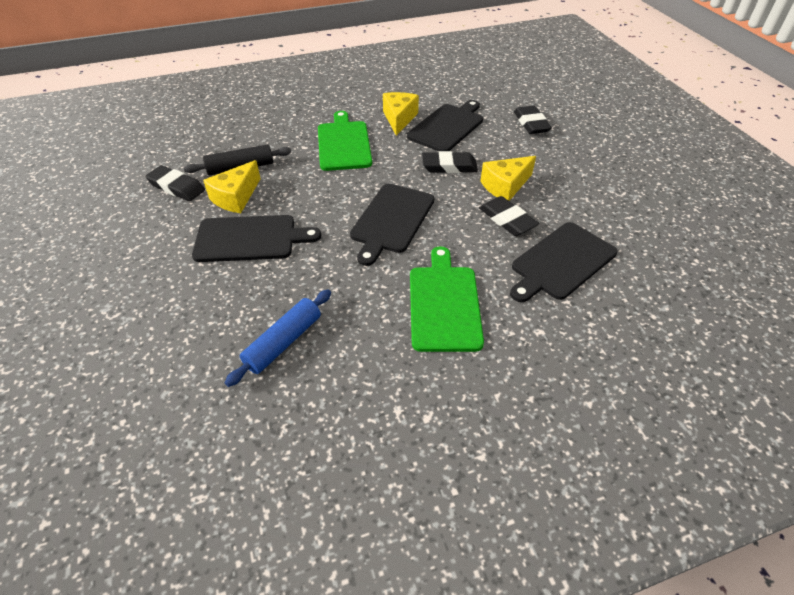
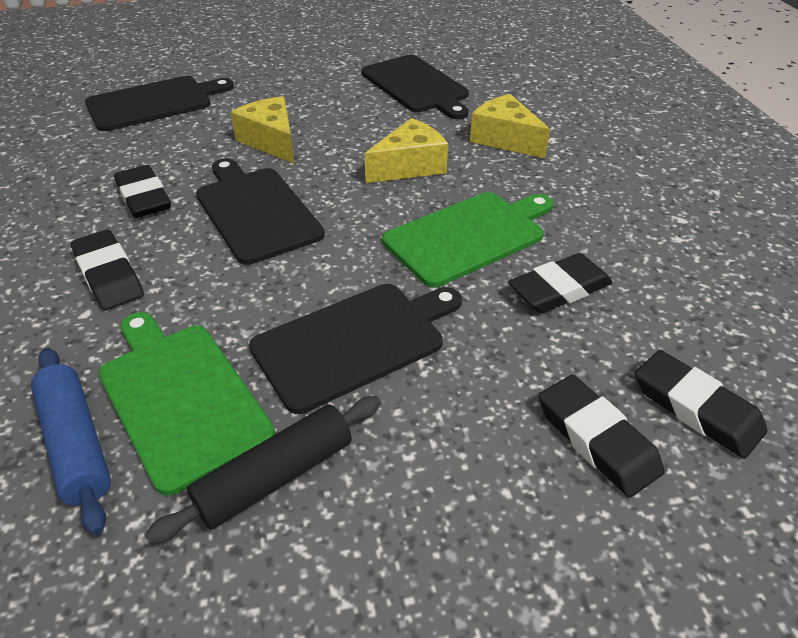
black eraser: [145,165,205,201] [422,151,478,173] [479,196,539,236] [514,106,552,134] = 4 -> [71,230,144,311] [114,165,171,218] [508,253,613,313] [539,375,664,497] [635,350,768,459] = 5

